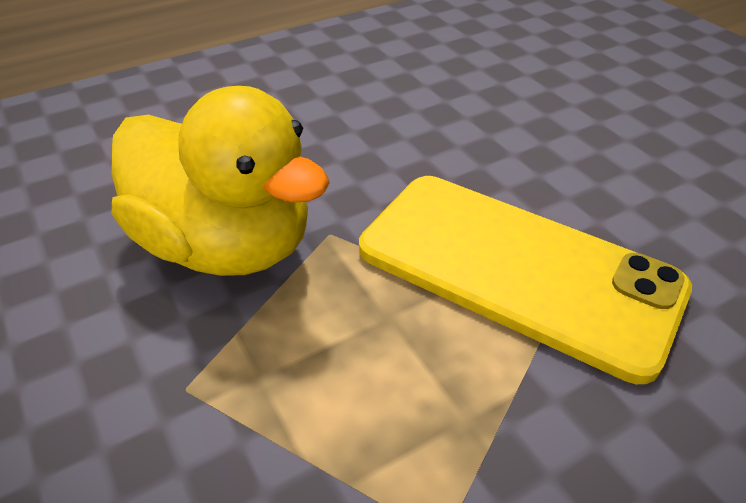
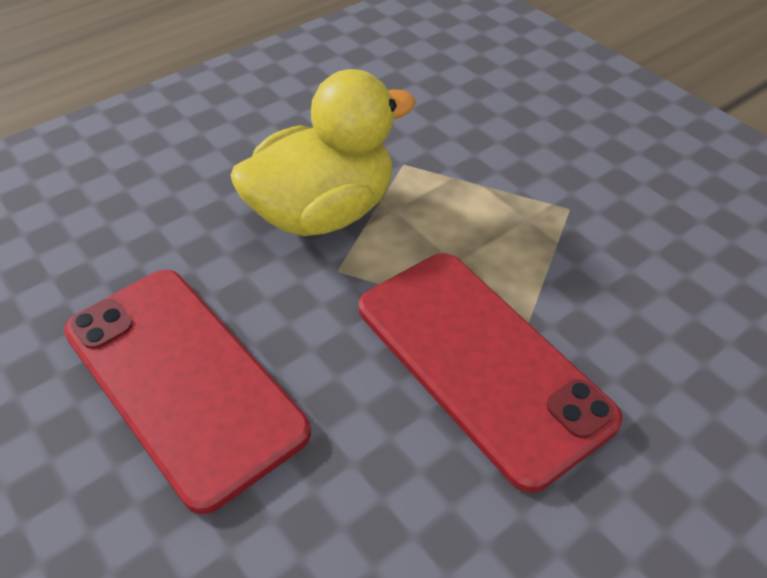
red phone: none = 0 -> [64,270,311,514] [359,253,623,493] = 2
yellow phone: [359,176,692,384] = 1 -> none = 0

